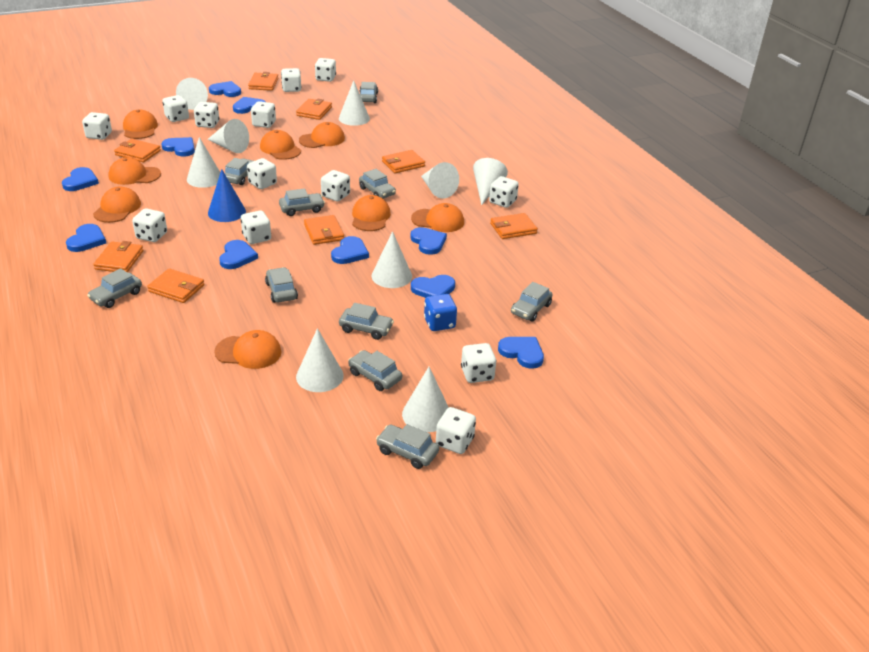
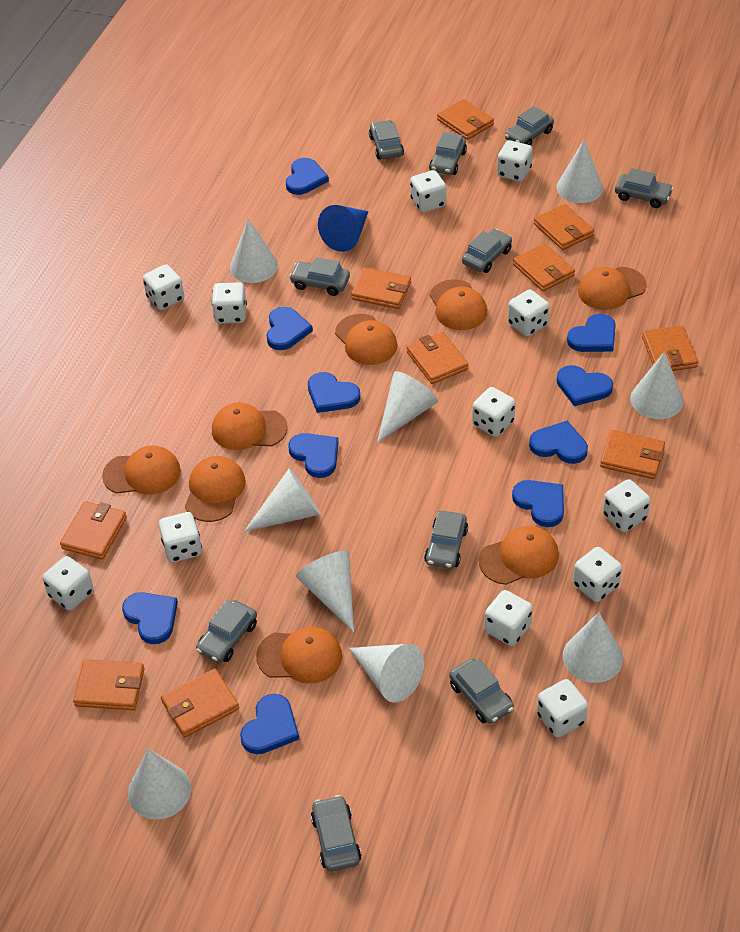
blue dice: [424,294,457,331] = 1 -> none = 0
orange wallet: [93,241,144,273] [114,139,161,162] [147,268,205,303] [248,72,279,91] [296,99,332,120] [304,215,344,245] [382,150,425,173] [490,213,538,239] = 8 -> [60,501,127,560] [73,659,144,710] [161,669,239,737] [351,267,411,309] [407,332,469,384] [437,99,494,140] [513,243,575,291] [534,204,594,250] [600,430,665,479] [642,325,698,371] = 10
white dice: [82,112,112,140] [132,208,167,242] [162,95,189,122] [194,102,219,128] [241,210,271,244] [247,158,277,189] [251,101,276,128] [281,68,302,92] [315,58,336,82] [321,170,350,202] [436,407,476,454] [461,343,496,383] [489,176,519,208] = 13 -> [42,556,94,611] [143,264,184,310] [159,512,202,562] [212,282,247,324] [410,170,446,213] [472,387,516,437] [484,590,533,646] [497,140,533,182] [508,289,550,337] [537,679,588,737] [573,547,622,602] [603,479,651,532] = 12

